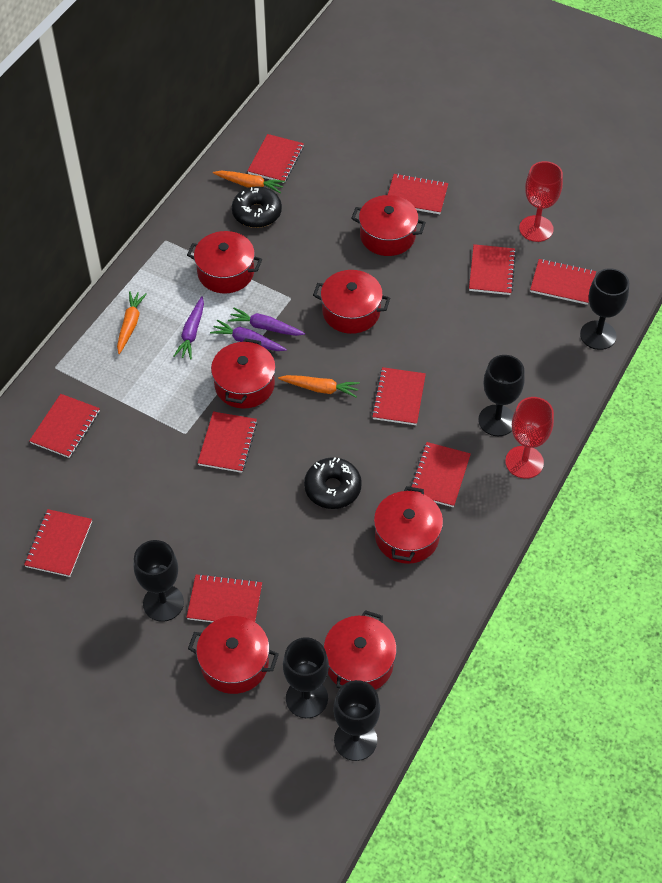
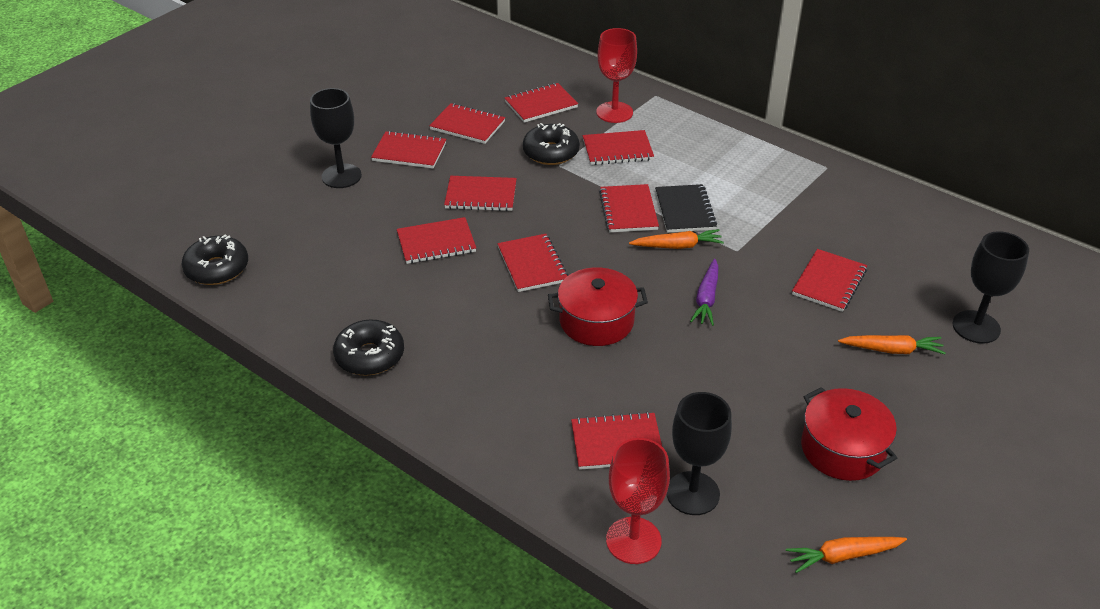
black donut: [232,186,282,228] [304,457,362,509] = 2 -> [182,234,248,285] [333,319,404,376] [523,123,580,165] = 3
black goblet: [134,540,184,622] [283,637,329,718] [333,680,380,761] [478,355,525,436] [580,268,629,350] = 5 -> [310,88,362,188] [667,392,732,515] [953,231,1029,344] = 3
black notebook: none = 0 -> [655,184,717,233] = 1
purple carrot: [174,296,204,359] [210,320,287,351] [228,308,305,336] = 3 -> [690,259,718,326] = 1
red pot: [187,231,262,293] [188,616,279,694] [211,338,276,409] [313,270,390,334] [324,610,397,690] [351,195,426,256] [374,486,443,564] = 7 -> [548,267,648,346] [801,387,897,481] = 2

